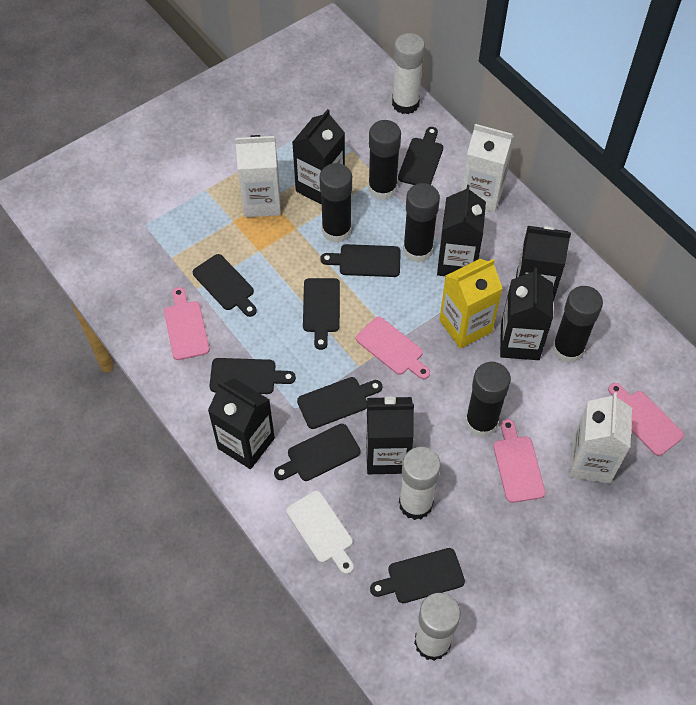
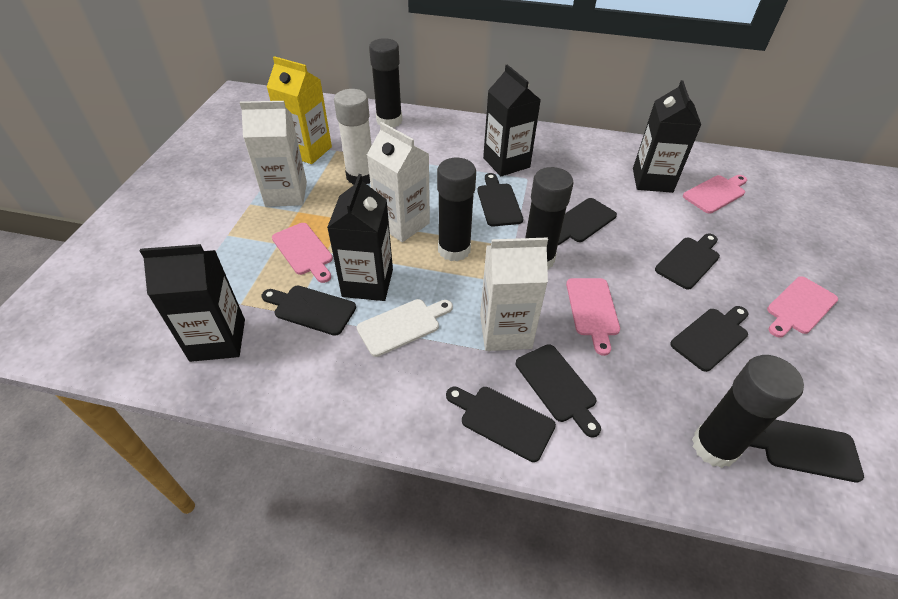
black carton: [208,378,275,469] [292,109,345,204] [366,397,414,474] [437,185,486,276] [500,267,553,360] [516,226,571,302] = 6 -> [140,244,245,362] [327,174,393,301] [483,64,541,176] [633,80,701,193] = 4
black glue stick: [319,163,352,243] [368,120,401,200] [403,183,440,263] [465,362,511,437] [552,286,603,363] = 5 -> [369,38,402,128] [437,158,476,261] [525,167,573,270] [692,355,804,468] = 4
white glue stick: [392,33,425,114] [399,447,441,520] [414,593,461,661] = 3 -> [334,89,372,185] = 1

